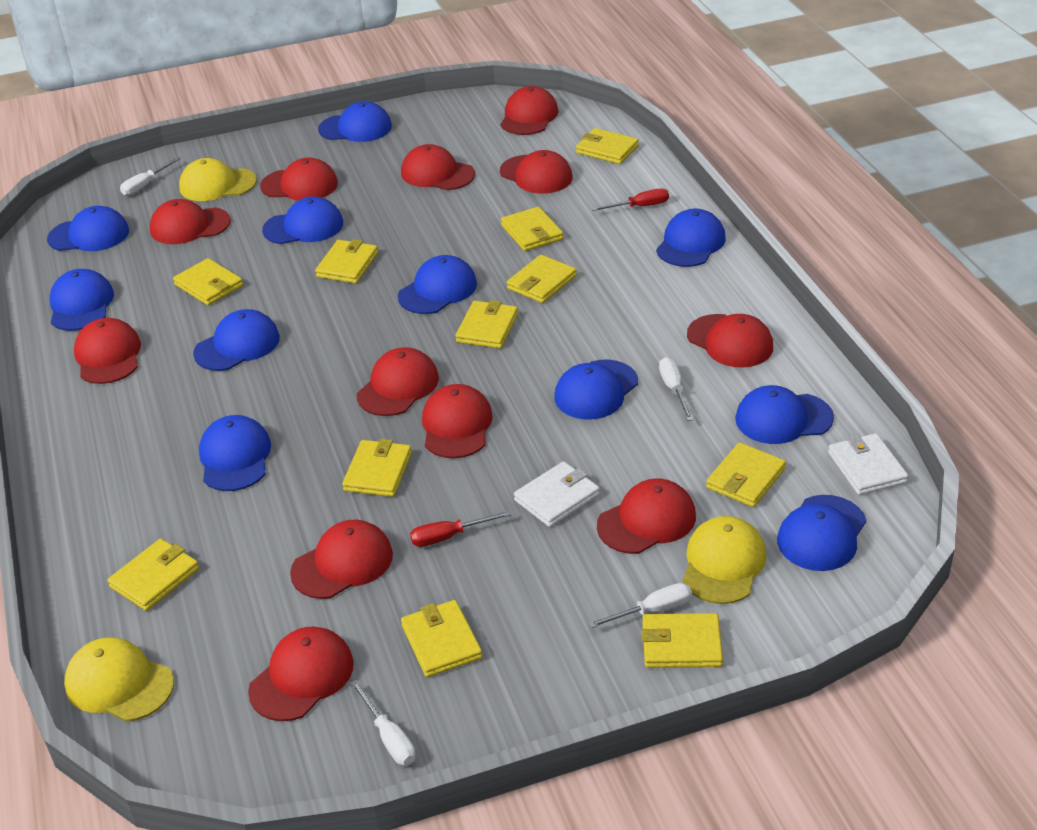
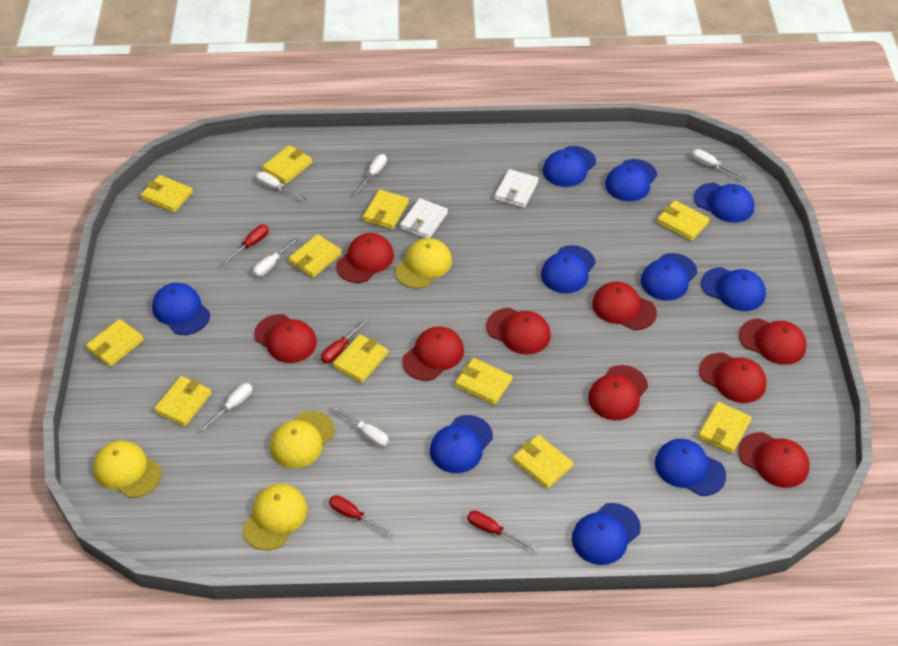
blue cap: [47,206,129,251] [50,269,114,331] [193,309,280,371] [199,415,271,491] [262,197,343,244] [318,101,392,142] [398,255,477,314] [554,360,638,420] [656,209,726,267] [735,385,834,444] [777,495,866,571] = 11 -> [152,283,210,335] [430,415,493,473] [541,245,596,293] [543,146,596,187] [572,503,641,565] [605,159,657,201] [641,253,697,300] [655,439,726,496] [694,183,754,223] [701,267,766,311] = 10
red cap: [74,318,141,384] [150,199,231,244] [248,627,354,721] [260,157,338,201] [290,520,393,599] [357,347,439,416] [401,144,475,190] [422,384,493,458] [500,86,558,135] [500,150,572,194] [597,478,696,554] [687,314,773,368] = 12 -> [254,314,317,363] [336,233,394,283] [402,326,464,381] [486,308,551,355] [588,365,648,420] [592,282,657,330] [699,353,767,403] [738,432,810,488] [739,318,807,365] = 9
red screwdriver: [410,511,512,547] [591,188,669,211] = 2 -> [222,225,269,265] [321,318,368,364] [329,495,393,536] [467,510,535,550] = 4
white screwdriver: [120,157,181,196] [351,680,416,765] [588,583,692,628] [659,357,693,421] = 4 -> [200,383,253,432] [253,236,299,277] [256,172,307,200] [332,405,389,447] [354,154,387,195] [692,149,746,179] = 6
yellow cap: [64,638,174,722] [179,158,257,201] [683,516,766,604] = 3 -> [93,440,162,498] [242,484,308,551] [270,411,335,468] [395,238,452,289] = 4

